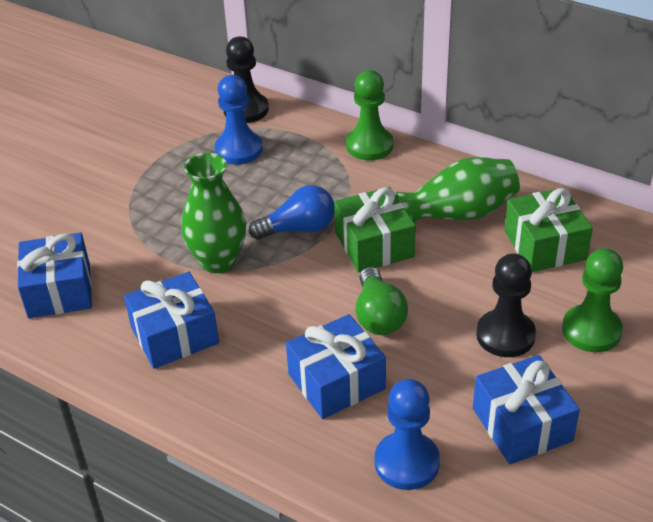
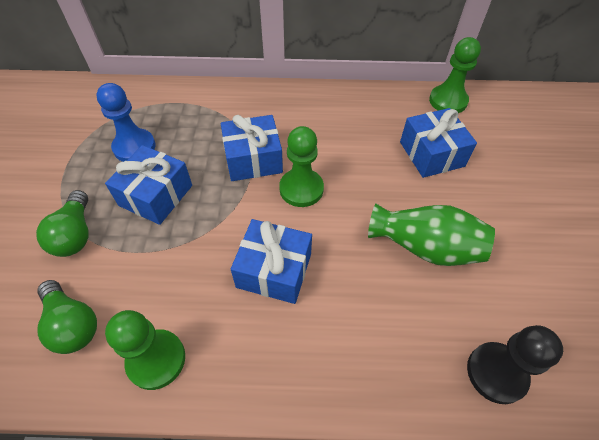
black pawn: [223,36,269,123] [476,253,536,357] = 2 -> [467,325,563,404] = 1
blue light bulb: [249,185,334,240] = 1 -> none = 0
blue pawn: [215,75,263,165] [375,379,440,490] = 2 -> [96,83,155,162] = 1
green gift: [334,187,416,273] [505,188,593,272] = 2 -> none = 0
green light bulb: [356,267,408,335] = 1 -> [36,190,88,257] [37,280,97,354] = 2
green pawn: [346,70,393,160] [562,248,623,352] = 2 -> [105,310,185,390] [279,126,324,207] [429,37,481,113] = 3
green vase: [181,153,246,273] [395,157,520,223] = 2 -> [368,204,495,266] = 1

